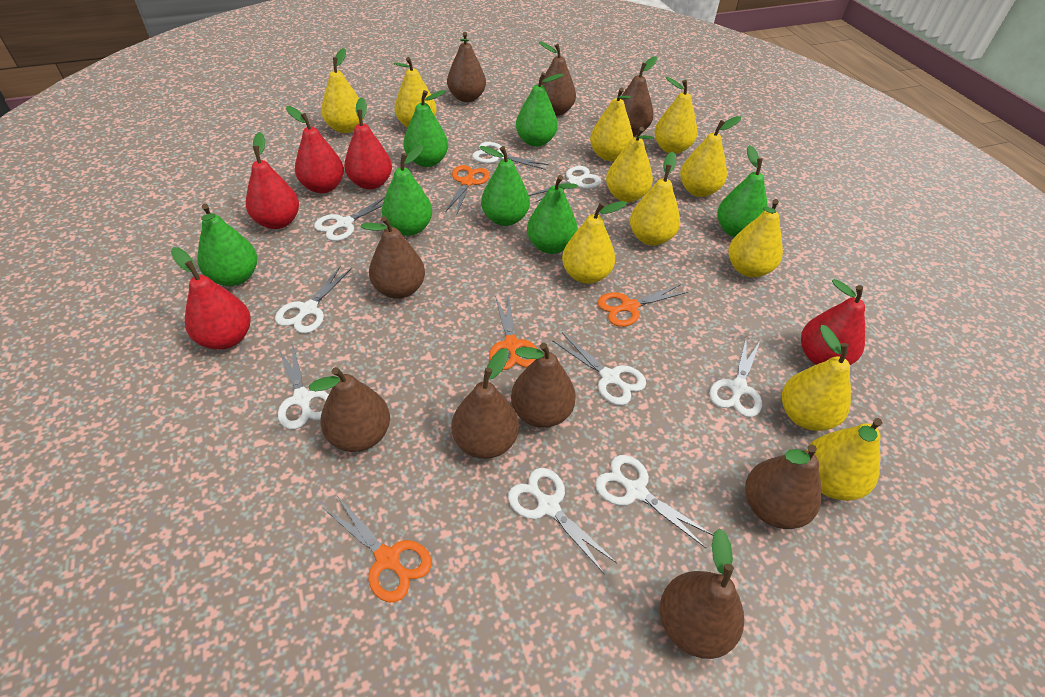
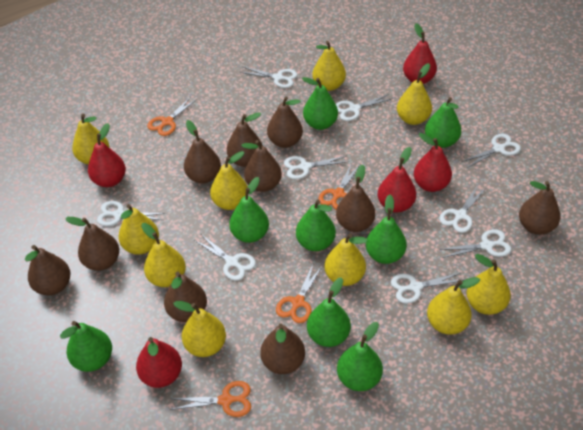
brown pear: [309,367,390,452] [361,216,425,299] [447,32,486,102] [452,348,519,459] [511,343,576,428] [539,42,576,116] [620,56,657,136] [660,529,744,659] [745,445,821,529] = 9 -> [25,245,71,295] [65,217,119,271] [164,272,207,322] [184,120,221,184] [227,112,263,167] [241,140,282,192] [260,324,305,374] [267,97,303,148] [336,164,375,232] [519,181,560,235] = 10
green pear: [197,204,257,286] [382,145,432,236] [403,90,448,167] [479,146,530,226] [516,72,563,147] [527,175,578,254] [717,145,768,237] = 7 -> [60,321,112,372] [229,177,269,243] [296,200,336,251] [302,77,338,130] [307,277,351,347] [337,322,383,391] [366,194,407,264] [425,97,461,148] = 8
yellow pear: [321,48,364,133] [394,57,437,128] [562,201,627,284] [590,88,633,161] [606,127,654,202] [630,152,680,245] [654,77,698,154] [680,116,741,197] [729,199,783,277] [782,325,851,431] [806,418,882,501] = 11 -> [72,114,109,164] [118,204,159,255] [141,223,186,287] [173,301,226,357] [210,151,248,210] [312,41,346,91] [324,233,367,286] [397,63,432,125] [427,277,480,335] [466,254,511,315] = 10

